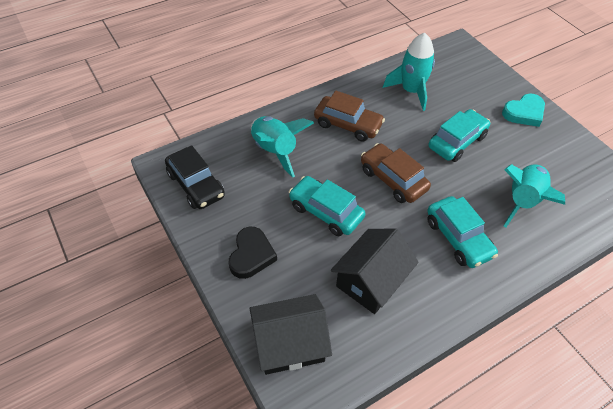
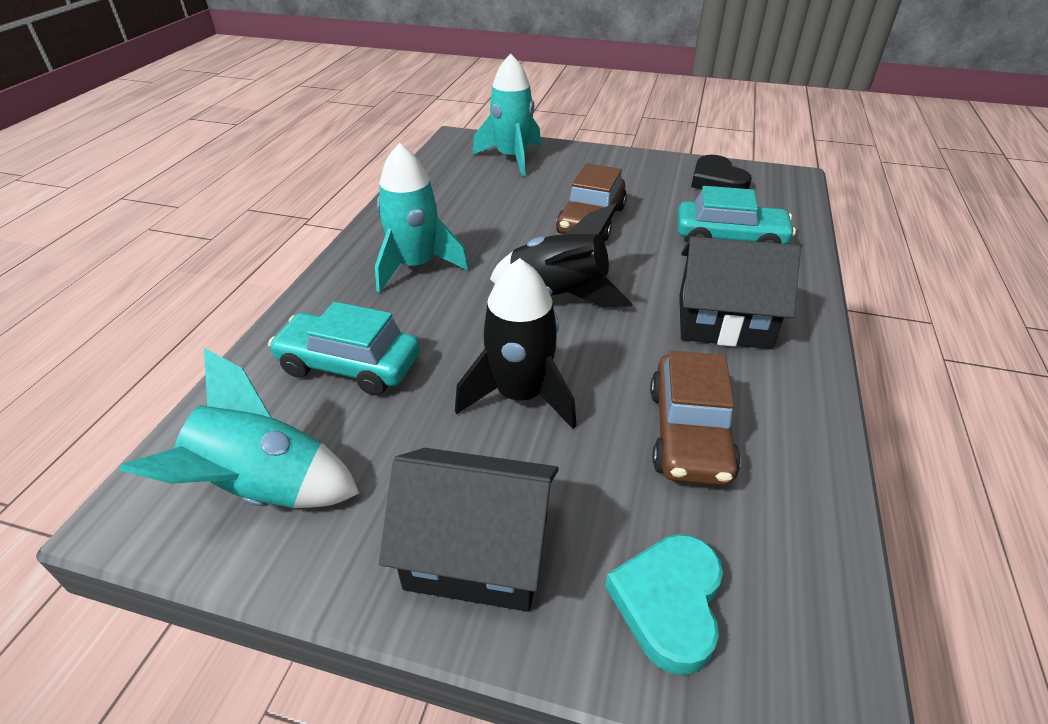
black car: [165,145,225,209] = 1 -> none = 0
black rocket: none = 0 -> [455,258,577,429] [490,203,632,308] = 2
turquoise car: [289,176,366,236] [427,196,498,268] [428,109,490,162] = 3 -> [268,302,420,396] [677,186,796,244] = 2

